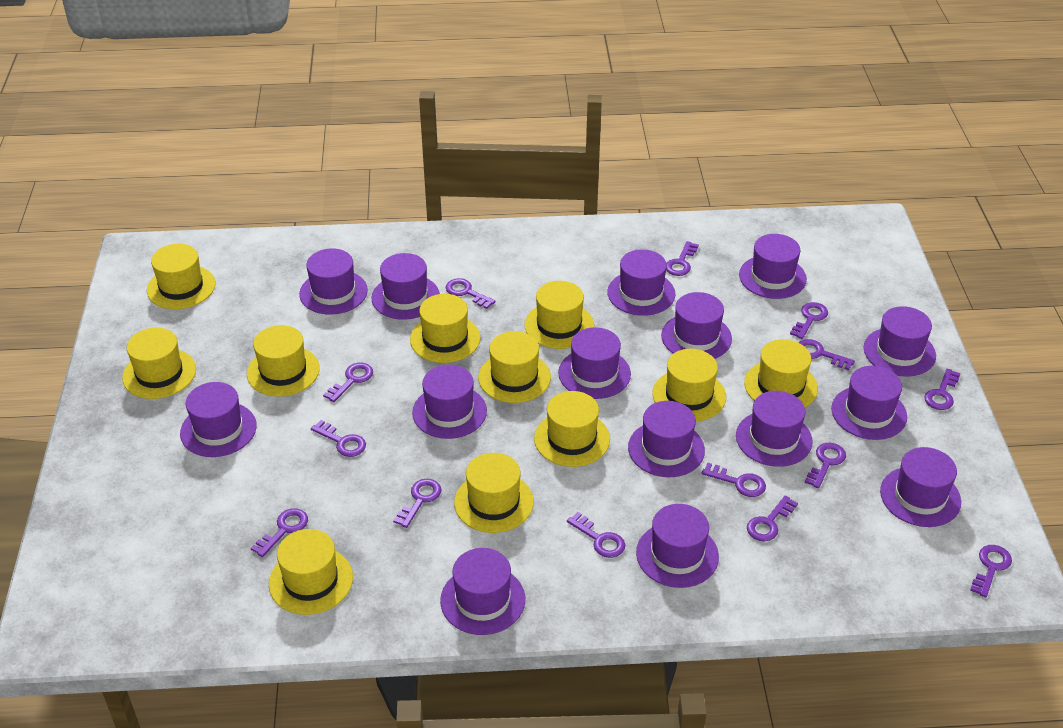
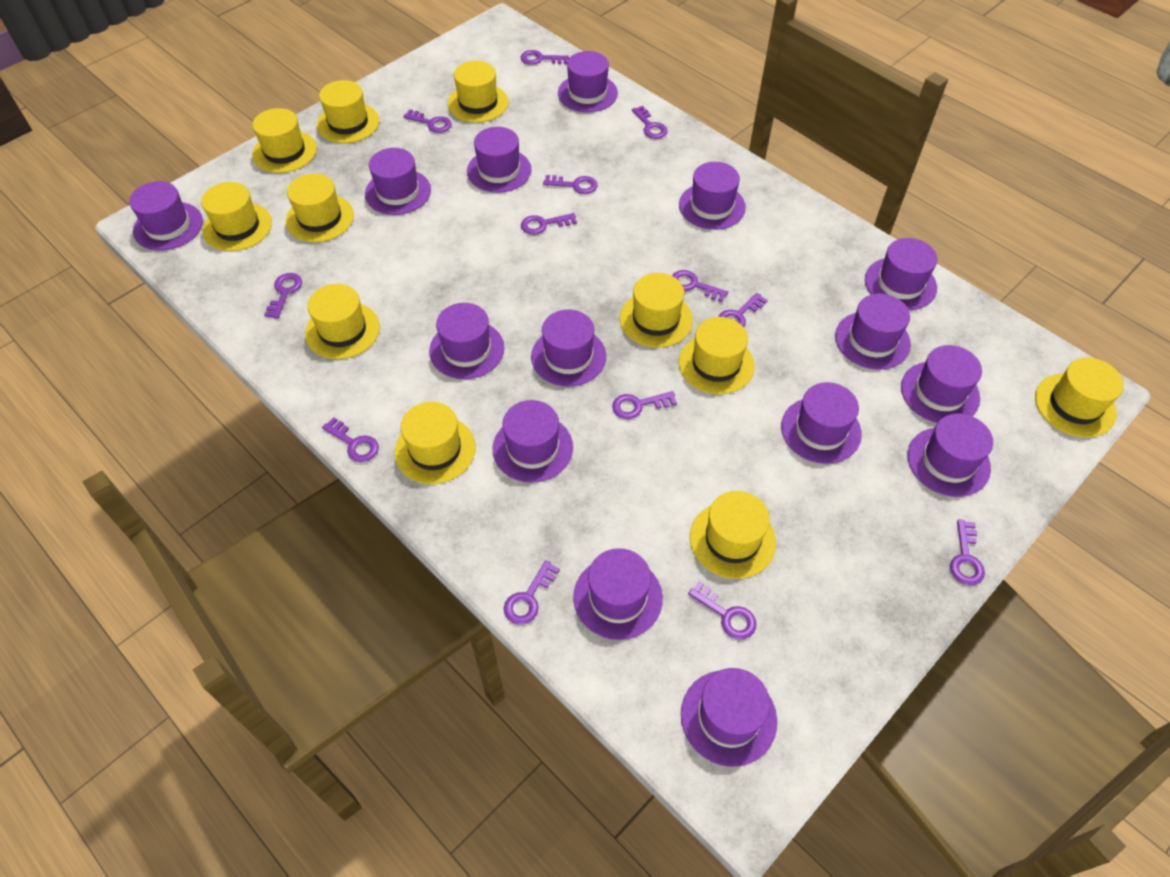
purple key: [251,508,308,557] [311,420,366,457] [323,363,373,402] [393,479,441,528] [446,278,496,309] [567,512,625,558] [666,241,699,276] [701,463,766,497] [747,495,798,541] [790,302,828,339] [799,339,855,370] [805,443,846,489] [924,369,960,410] [970,545,1012,597] = 14 -> [264,273,302,319] [322,417,379,462] [403,109,452,133] [504,560,560,625] [521,50,569,65] [521,213,577,235] [543,175,598,194] [612,391,677,419] [632,106,668,139] [672,270,728,302] [688,581,756,639] [718,293,768,327] [950,520,985,585] = 13

